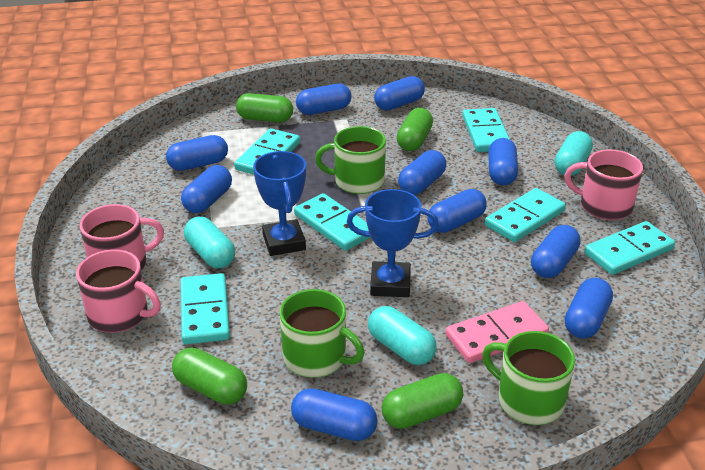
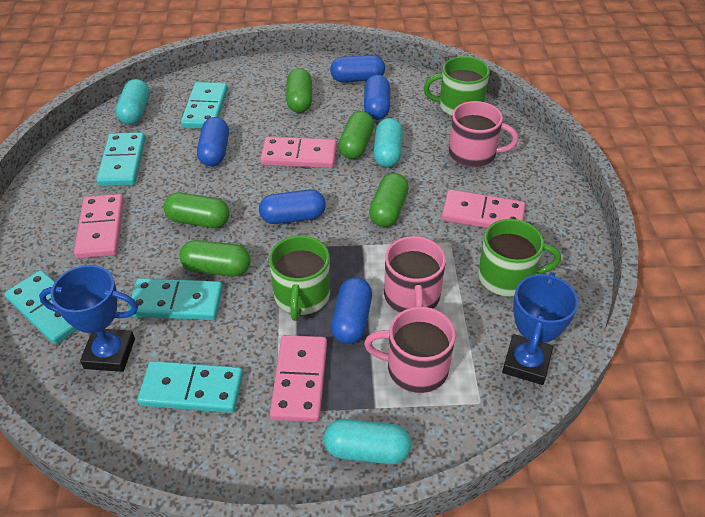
blue capsule: [166,135,228,171] [181,165,232,213] [291,388,378,441] [296,84,351,115] [374,76,425,111] [398,150,446,195] [427,189,487,233] [488,138,518,186] [531,225,580,278] [565,278,613,339] = 10 -> [197,117,229,166] [259,189,326,224] [330,55,385,82] [331,277,372,344] [364,75,390,120] = 5
green capsule: [172,348,247,404] [236,93,293,122] [382,373,463,429] [397,108,433,151] = 4 -> [164,192,230,228] [179,240,251,276] [286,68,312,113] [338,111,374,159] [369,173,409,227] = 5
pink domino: [446,301,549,363] = 1 -> [74,194,124,259] [260,137,337,168] [270,335,327,422] [442,189,525,228] = 4
turquoise domino: [181,273,230,344] [234,128,300,175] [294,193,371,251] [462,108,510,152] [485,188,566,242] [584,221,675,275] = 6 -> [5,270,77,345] [96,132,145,186] [127,278,223,320] [137,361,243,413] [181,82,228,129] = 5

